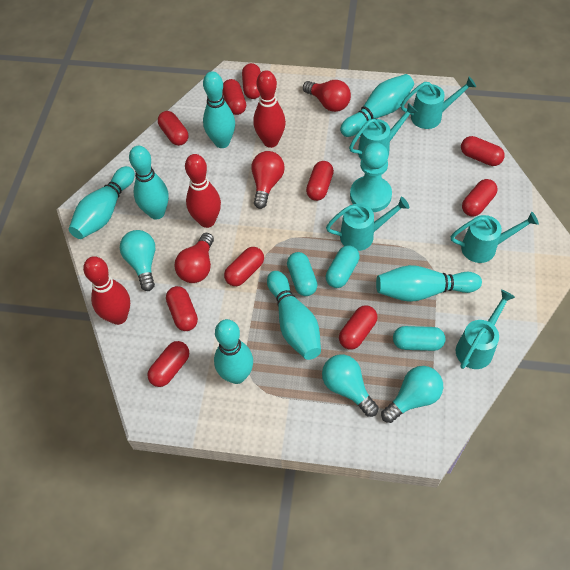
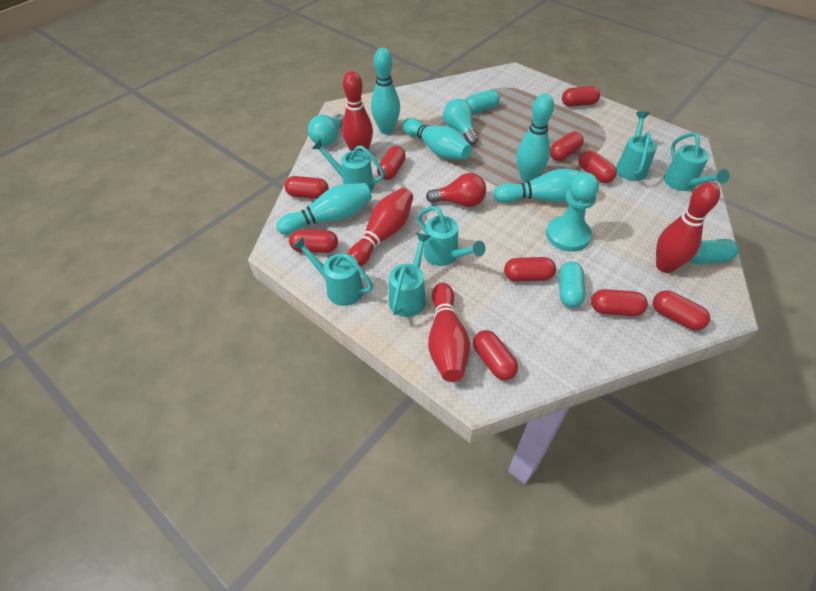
red bowling pin: [83,256,130,325] [185,154,221,228] [253,71,286,148] = 3 -> [342,71,373,152] [347,188,413,267] [428,283,470,382] [656,182,720,273] = 4
red light bulb: [175,233,214,283] [251,151,285,209] [303,80,351,112] = 3 -> [426,173,486,207] = 1
turquoise bowling pin: [69,166,135,239] [129,146,169,220] [203,71,235,148] [214,319,253,384] [267,271,321,360] [340,74,414,137] [376,265,482,302] = 7 -> [276,183,372,235] [371,48,400,134] [402,118,472,159] [493,169,582,203] [517,94,554,183] = 5
turquoise light bulb: [120,230,155,291] [322,355,379,417] [381,366,443,423] = 3 -> [308,114,344,146] [443,99,478,145] = 2
turquoise watering can: [326,197,409,251] [349,103,418,159] [401,76,476,129] [451,212,539,263] [456,290,515,369] = 5 -> [292,237,373,306] [312,139,385,192] [389,233,431,317] [418,206,486,266] [616,111,657,181] [664,132,730,191] = 6

